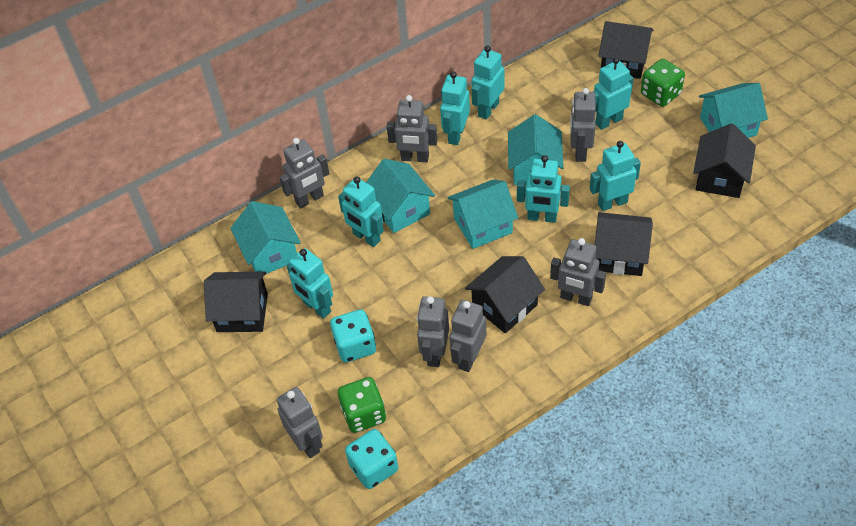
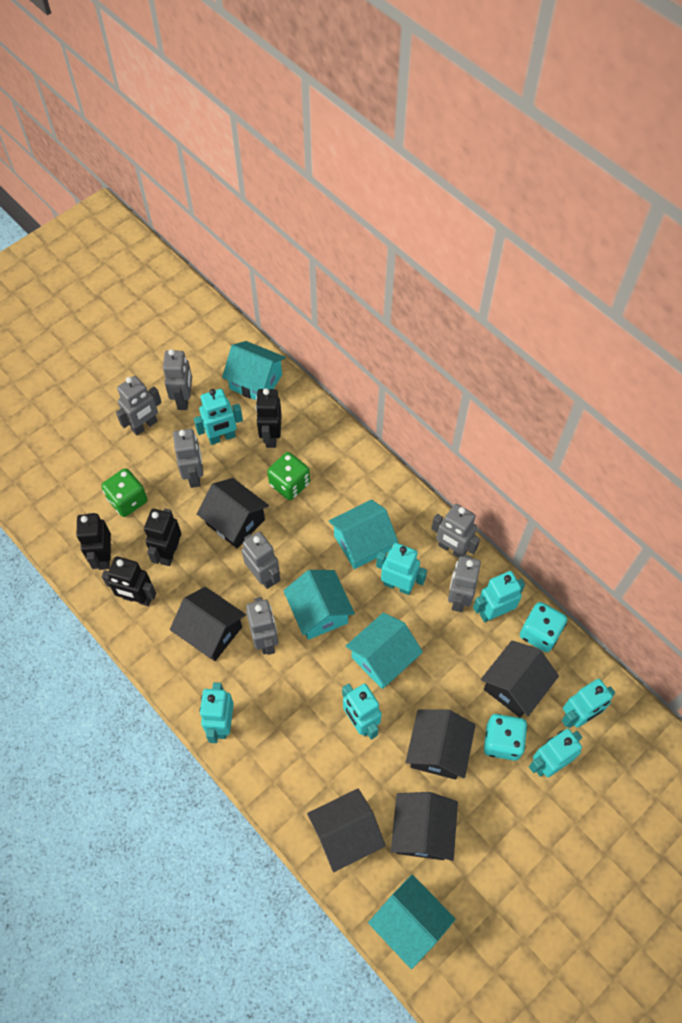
black house: [204,271,268,332] [465,256,545,333] [595,212,653,276] [598,21,654,79] [693,123,756,198] = 5 -> [170,587,246,661] [197,478,269,548] [307,789,386,872] [391,792,458,861] [406,709,476,780] [481,641,559,718] = 6
black robot: none = 0 -> [76,513,111,570] [102,556,156,606] [144,509,181,566] [255,388,282,448] = 4

